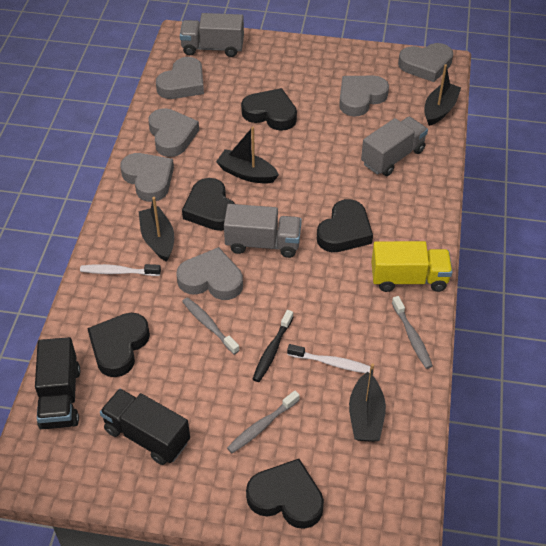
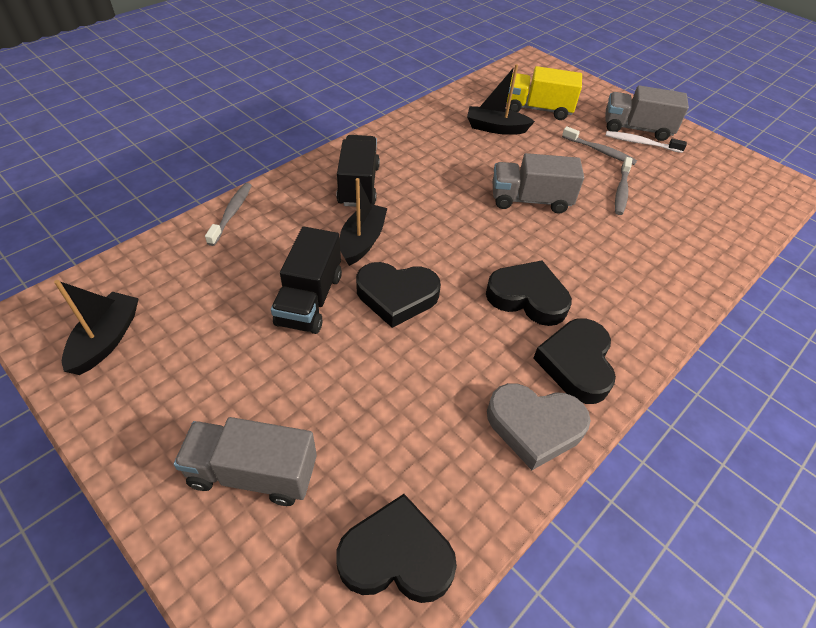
black boat: [139,197,174,262] [216,127,279,184] [349,363,386,442] [425,64,461,126] = 4 -> [54,280,139,375] [340,178,387,266] [467,64,535,135] = 3
black heart: [87,313,150,377] [182,178,235,231] [241,88,297,131] [246,459,324,529] [317,199,373,252] = 5 -> [336,494,457,603] [356,262,441,328] [486,260,572,326] [533,318,616,404] = 4
black toothbrush: [253,310,293,382] = 1 -> none = 0
grey heart: [120,153,174,202] [148,108,199,157] [156,57,204,99] [176,247,243,300] [339,76,389,117] [398,43,453,82] = 6 -> [487,383,591,470] = 1
white toothbrush: [80,264,161,276] [287,344,371,373] = 2 -> [605,131,687,153] = 1

